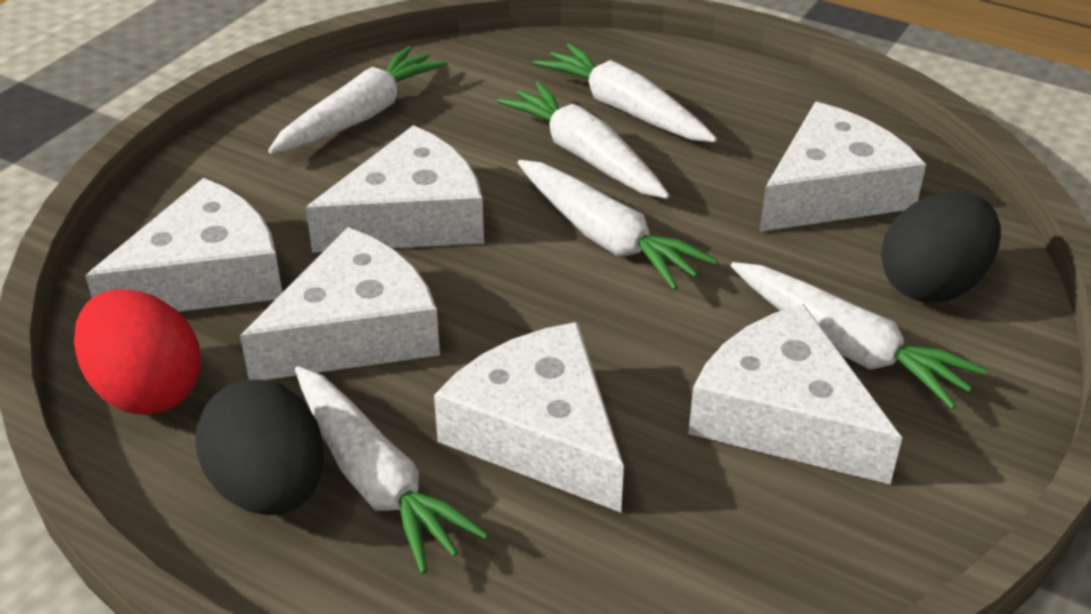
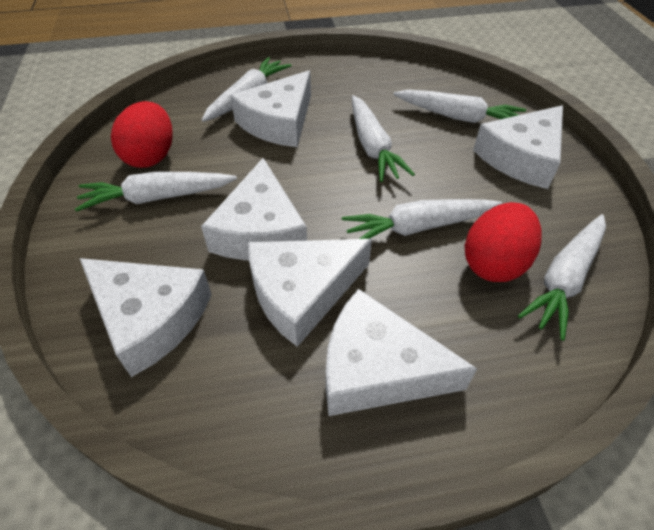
black egg: [195,379,324,515] [881,191,1001,303] = 2 -> none = 0
red egg: [74,289,201,415] = 1 -> [111,101,173,168] [465,202,542,282] = 2

